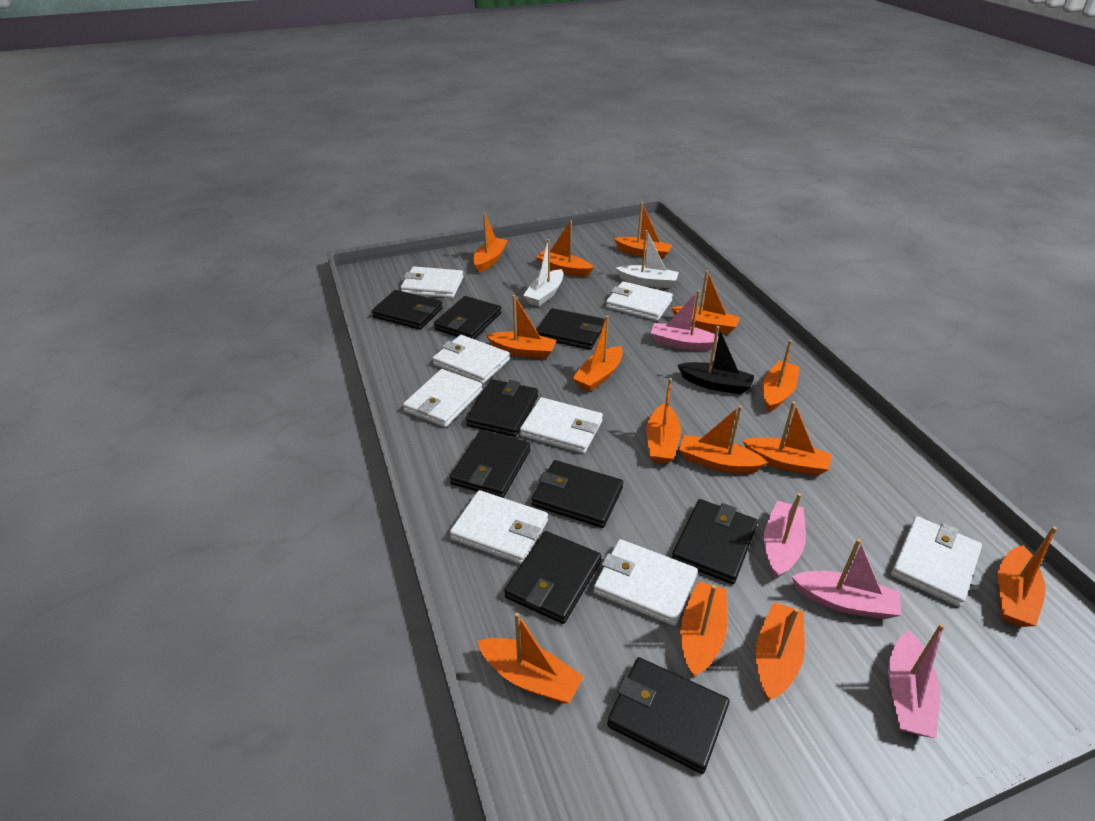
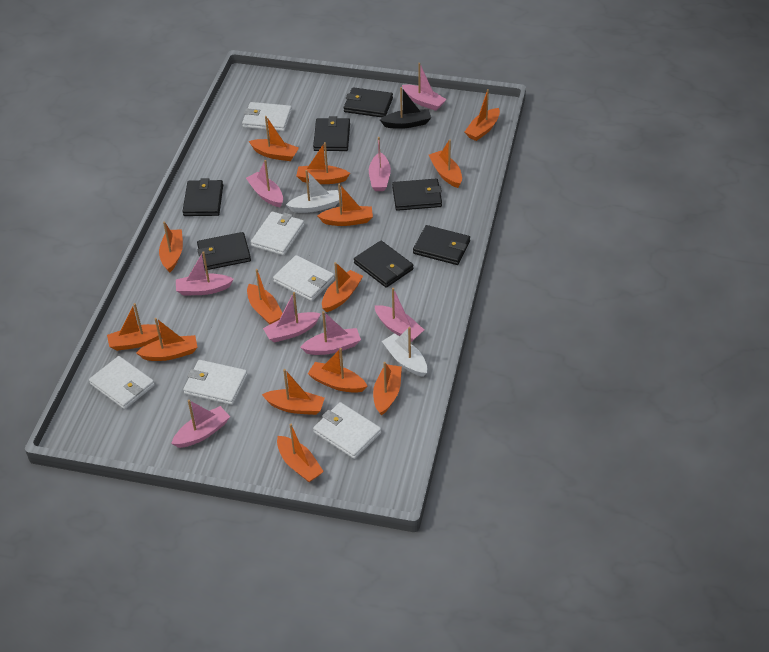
black wallet: [372,290,443,330] [434,296,501,339] [450,430,530,498] [466,379,538,437] [504,531,602,624] [532,460,623,528] [536,308,605,350] [607,657,729,774] [672,499,758,584] = 9 -> [183,178,223,216] [197,232,251,270] [313,116,350,151] [344,87,393,117] [354,241,414,288] [392,178,442,211] [413,225,470,265] = 7
pink boat: [651,290,719,351] [764,493,806,579] [791,539,901,619] [888,624,945,738] = 4 -> [171,400,230,448] [176,251,234,296] [246,160,283,207] [263,292,321,343] [300,311,361,355] [369,137,391,191] [375,288,424,342] [402,63,447,111] = 8
white wallet: [401,266,463,298] [403,369,482,427] [432,335,510,384] [450,490,548,564] [520,397,603,454] [594,539,698,626] [606,281,673,321] [891,516,982,607] = 8 -> [89,356,155,409] [183,360,247,405] [242,102,292,131] [251,212,304,255] [273,255,335,301] [313,402,381,459] = 6

